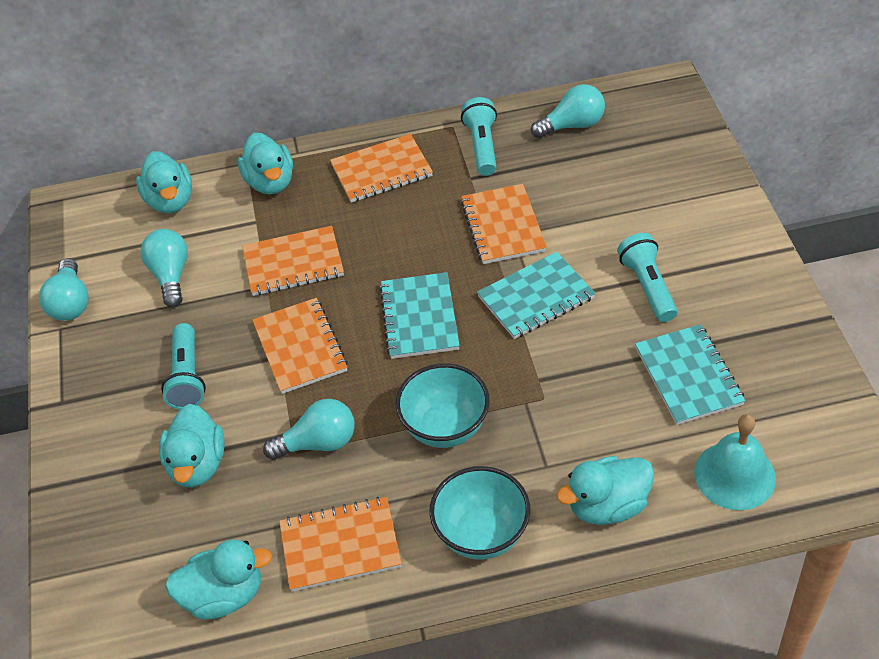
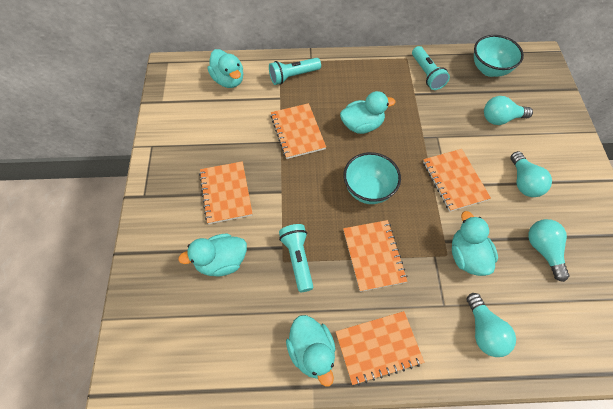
turquoise bell: [694,414,776,510] = 1 -> none = 0
turquoise notebook: [379,272,460,359] [477,252,596,339] [635,324,745,425] = 3 -> none = 0

